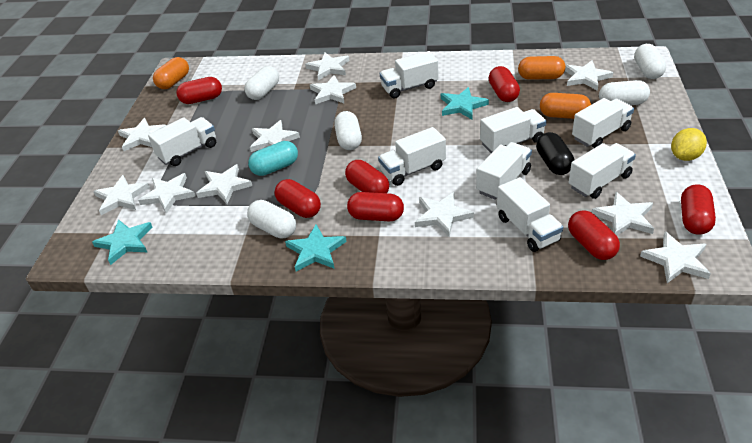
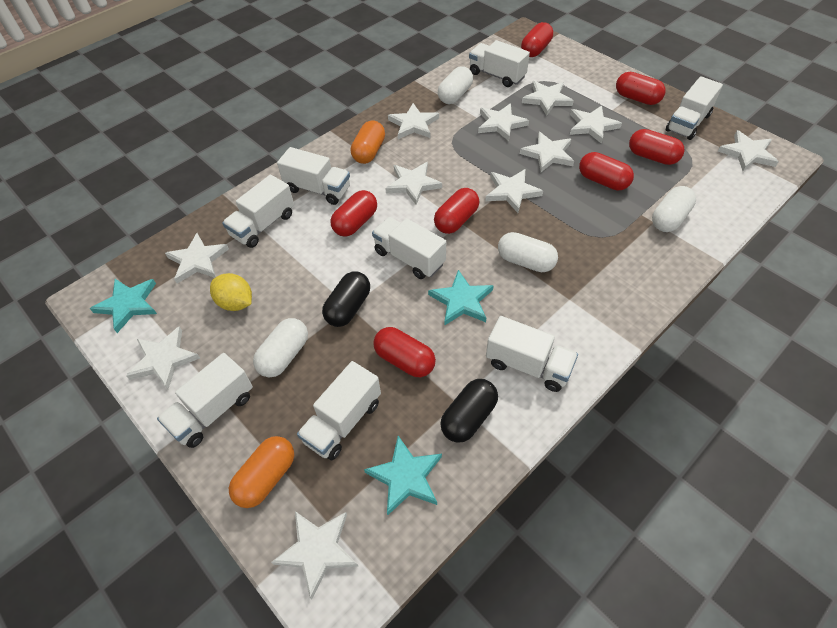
black capsule: [536,132,574,175] = 1 -> [322,272,370,327] [440,379,498,443] = 2
orange capsule: [153,57,189,89] [518,56,565,80] [540,93,591,119] = 3 -> [229,436,294,508] [351,120,385,164] = 2
turquoise capsule: [248,141,298,176] = 1 -> none = 0
white capsule: [244,66,279,100] [247,200,296,239] [334,111,362,150] [599,80,650,105] [634,44,666,79] = 5 -> [253,318,308,377] [438,66,473,104] [498,232,558,272] [652,186,696,232] = 4

